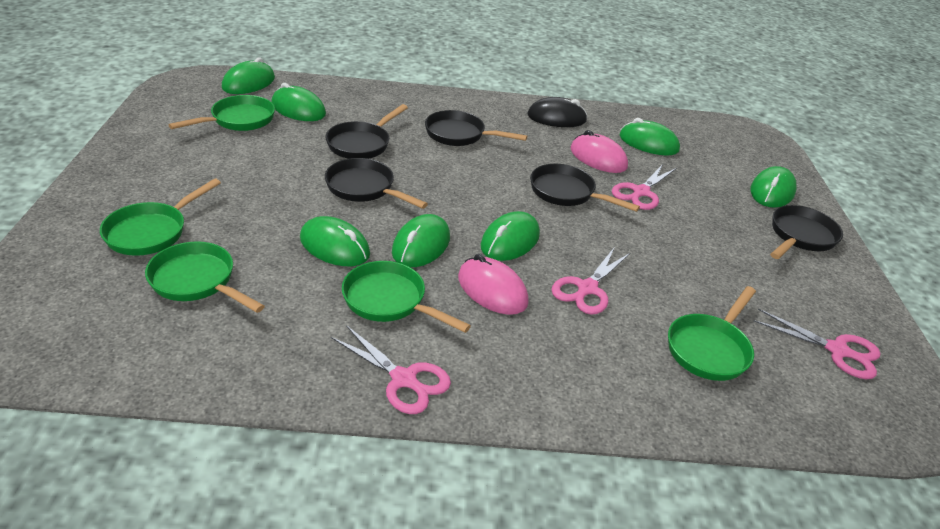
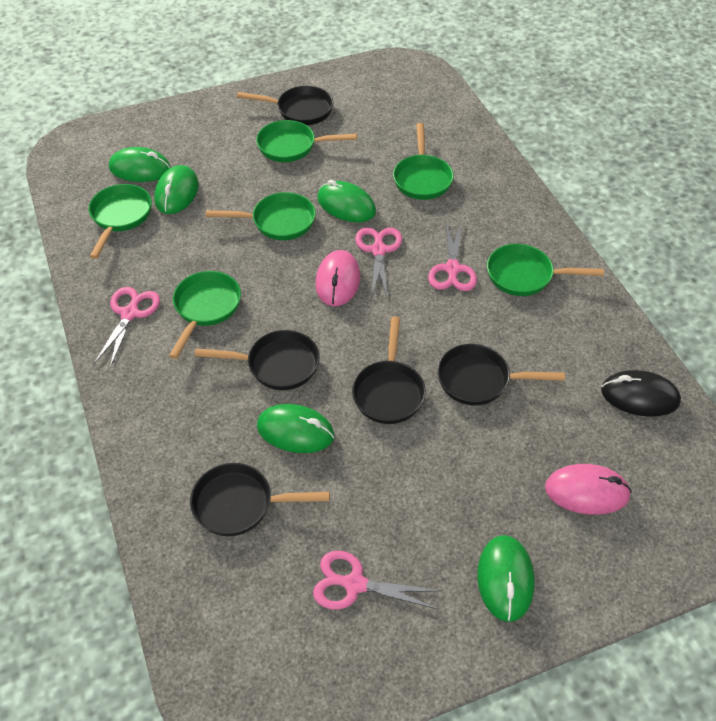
green mouse: [222,58,275,94] [271,83,326,121] [300,216,370,266] [392,214,450,267] [481,211,540,261] [620,118,680,155] [750,166,797,208] = 7 -> [109,147,171,182] [154,165,199,214] [257,404,334,453] [317,180,376,222] [477,535,535,622] = 5
green pan: [100,178,221,256] [145,241,265,313] [168,95,275,131] [342,261,471,333] [668,286,756,381] = 5 -> [89,184,152,259] [169,271,241,359] [206,192,316,240] [256,120,357,162] [393,123,454,200] [487,244,604,296] = 6

